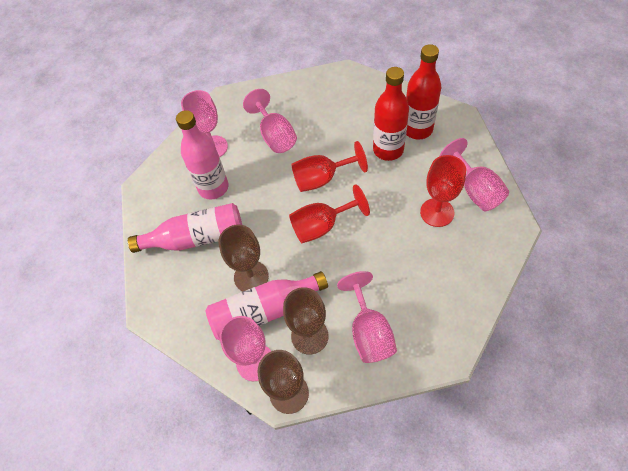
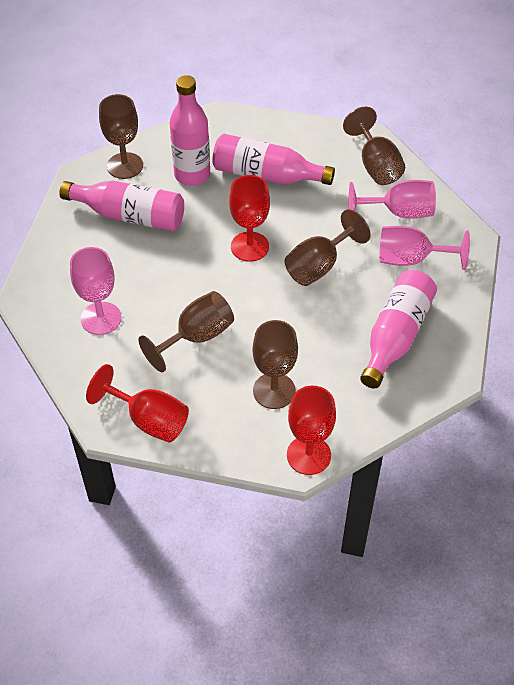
brown goblet: [218,224,269,292] [258,350,309,414] [283,287,329,355] = 3 -> [99,94,143,179] [138,291,234,372] [252,320,298,409] [285,209,371,286] [343,107,405,185] = 5
pink bottle: [128,203,242,253] [176,110,228,200] [206,271,328,341] = 3 -> [59,181,184,231] [170,75,210,186] [212,134,335,185] [360,270,437,389] = 4
pink goblet: [181,90,228,157] [220,316,271,381] [243,89,297,153] [337,271,397,363] [439,138,509,211] = 5 -> [70,247,121,335] [349,180,436,219] [379,226,470,270] = 3
red bottle: [373,67,409,161] [406,44,441,140] = 2 -> none = 0

